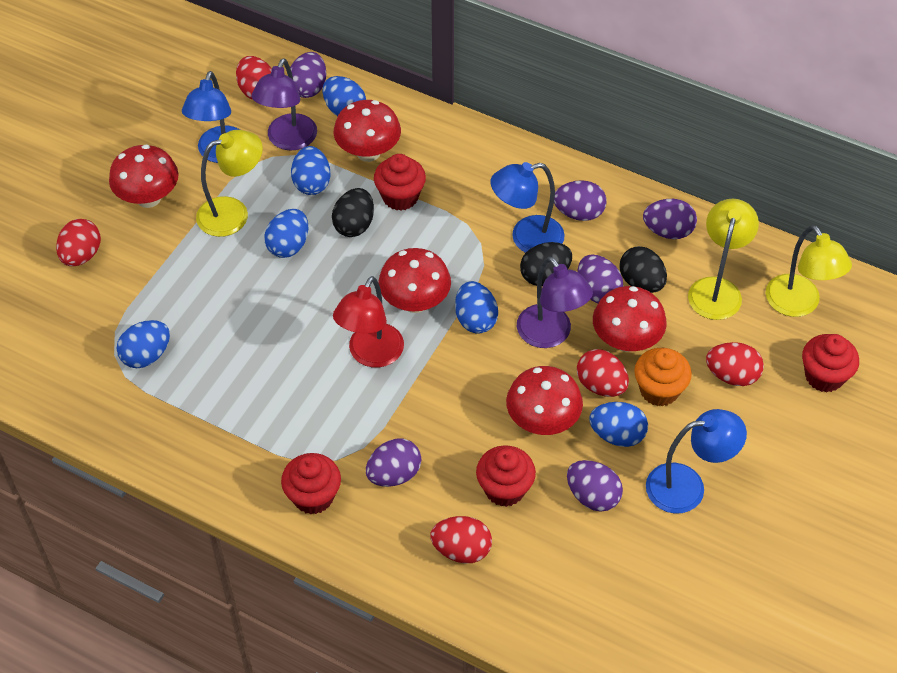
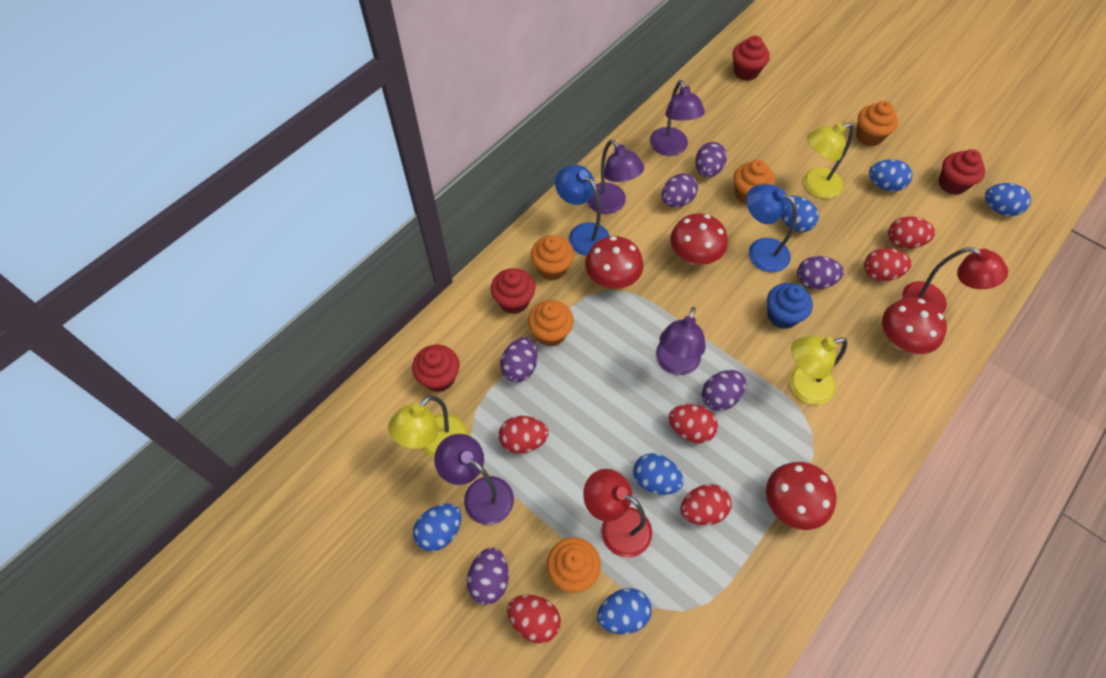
black egg: [332,188,374,237] [520,242,572,286] [619,246,667,293] = 3 -> none = 0
blue cupcake: none = 0 -> [767,283,813,329] = 1
blue lamp: [182,71,240,163] [491,162,565,253] [646,409,747,514] = 3 -> [555,165,610,256] [746,184,797,273] = 2
orange cupcake: [634,348,692,407] = 1 -> [528,300,574,346] [531,235,574,280] [547,537,601,593] [734,160,775,205] [856,101,898,146] = 5
purple lamp: [252,58,317,151] [517,257,593,348] = 2 -> [434,434,514,525] [587,140,644,214] [650,80,705,156] [656,307,706,375] = 4
red egg: [56,219,101,266] [236,56,272,100] [430,516,492,563] [577,349,629,397] [706,342,764,386] = 5 -> [499,416,549,454] [507,595,561,643] [669,404,718,443] [680,484,732,525] [864,248,912,281] [888,216,935,249] = 6
red lamp: [333,276,404,368] = 1 -> [583,469,652,558] [902,247,1008,313] = 2
red mushroom: [109,144,178,208] [333,100,401,162] [378,248,451,313] [506,366,583,435] [593,286,667,352] = 5 -> [585,236,644,289] [670,213,728,265] [766,462,836,530] [882,298,947,354] = 4

